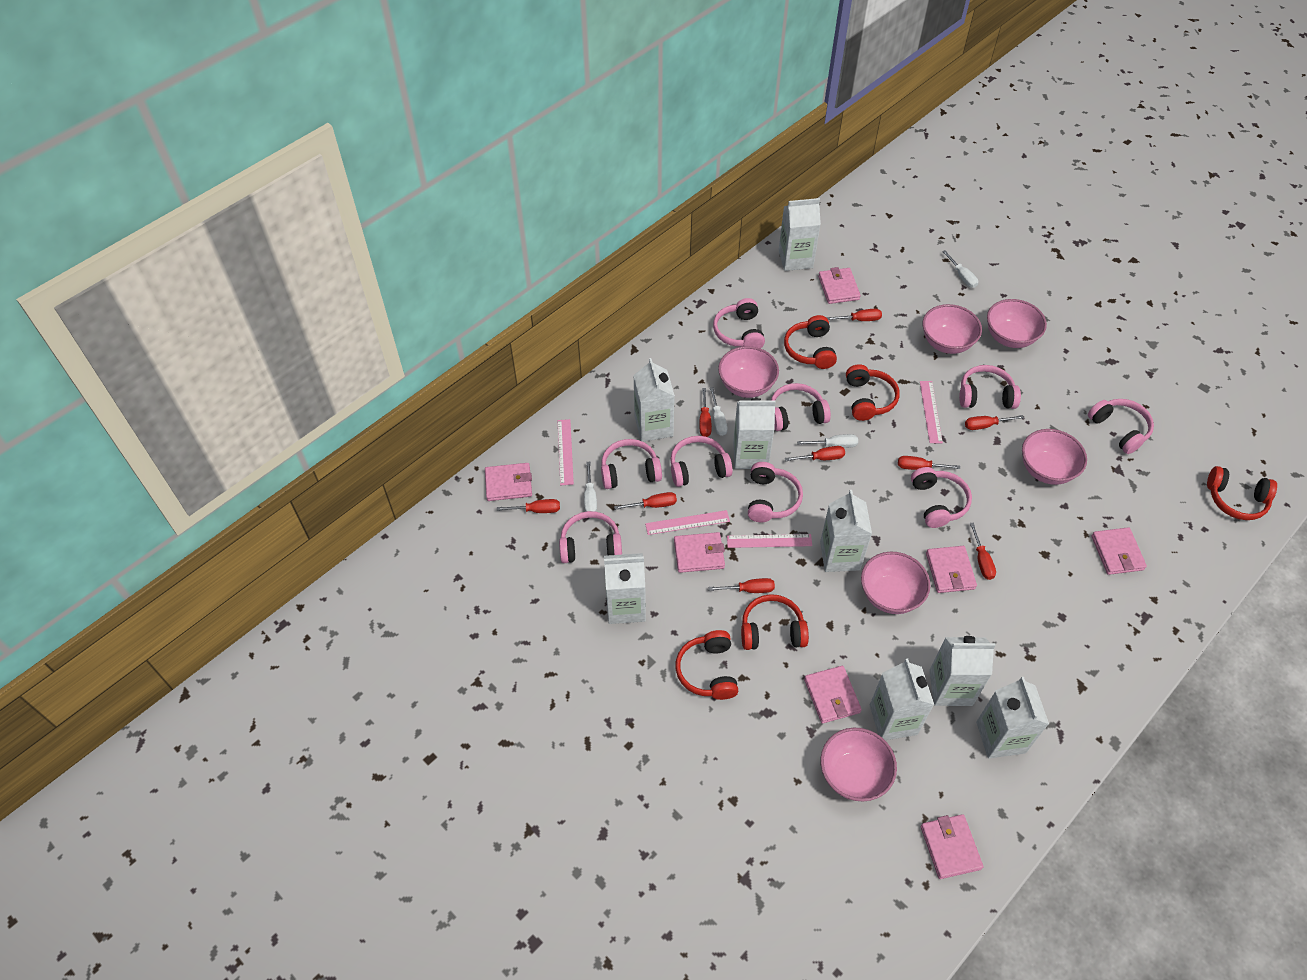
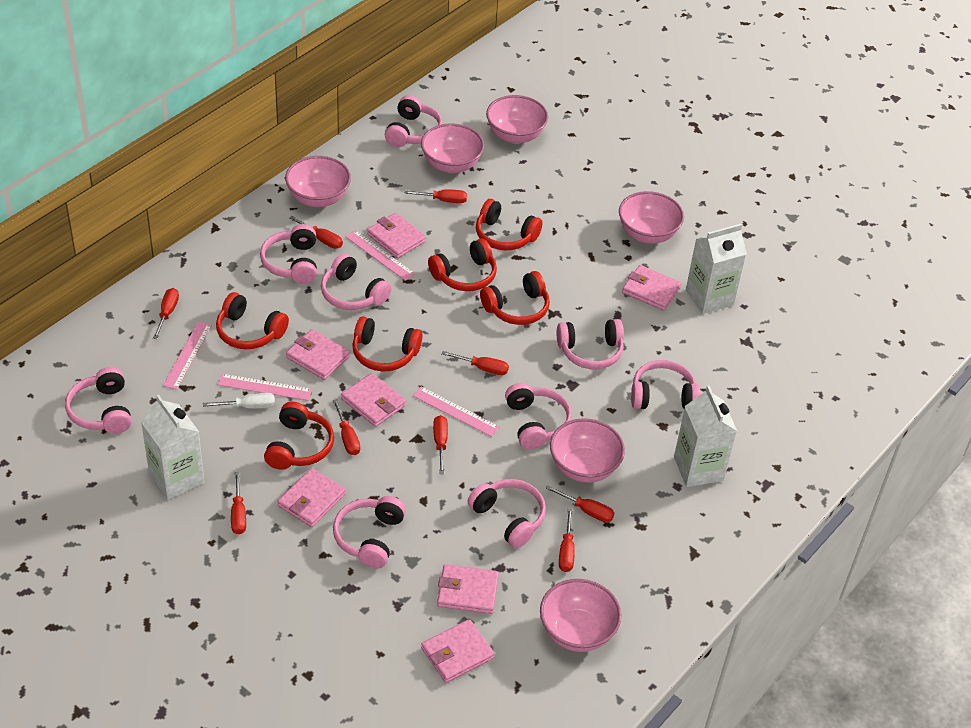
red headphones: [675,630,738,700] [741,594,809,650] [784,315,837,369] [846,364,900,421] [1207,466,1277,520] = 5 -> [216,292,289,349] [264,402,334,470] [352,316,422,371] [428,238,497,291] [476,199,543,251] [480,271,550,325] = 6
white carton: [604,553,646,624] [633,358,675,442] [733,398,776,469] [779,198,821,271] [820,490,872,572] [870,659,934,740] [929,636,996,706] [976,677,1049,759] = 8 -> [141,395,204,500] [674,386,737,487] [686,224,747,314] = 3
white screwdriver: [584,462,597,512] [710,387,727,436] [797,434,858,448] [942,250,978,288] = 4 -> [203,393,275,409] = 1

